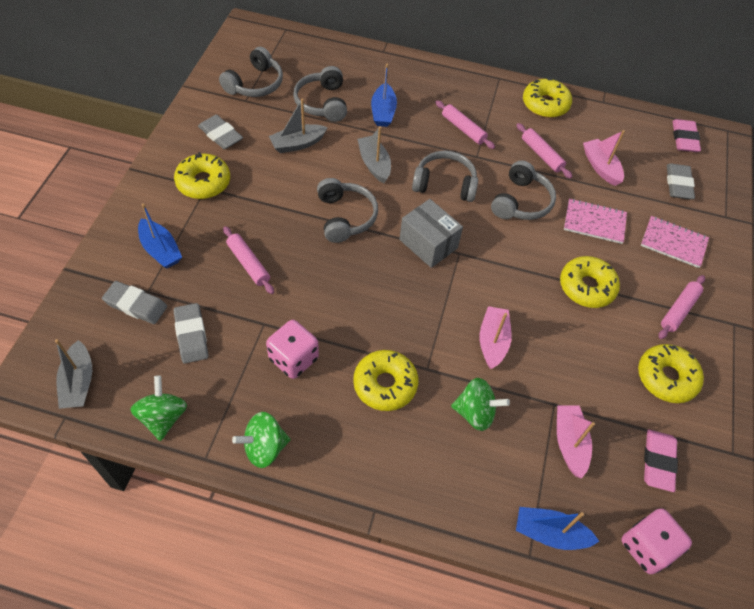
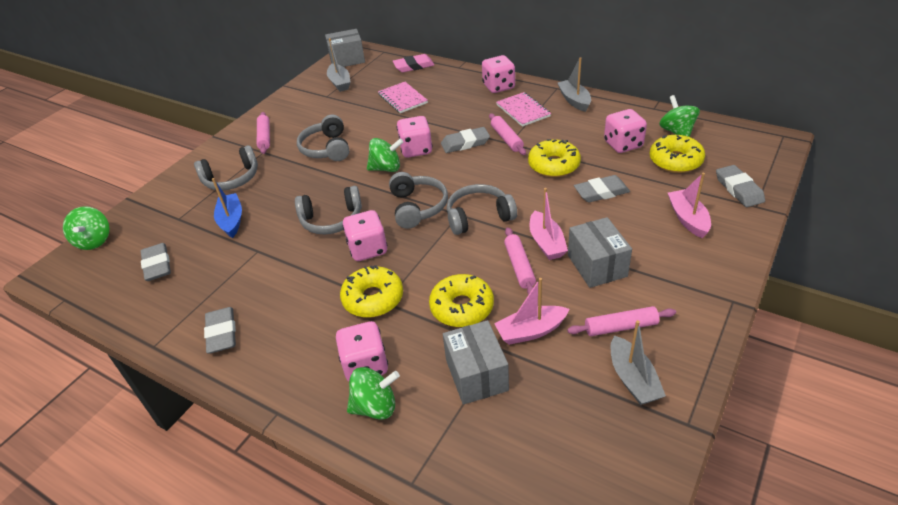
blue boat: [138,203,182,268] [371,64,397,127] [516,507,599,550] = 3 -> [212,178,242,238] = 1
green spinning top: [130,375,187,441] [232,412,291,468] [451,378,510,431] = 3 -> [63,206,109,250] [347,367,400,419] [367,138,403,172] [659,95,700,137] = 4
grey box: [399,199,463,268] = 1 -> [325,29,365,67] [443,320,509,405] [568,217,632,288] = 3
grey eraser: [102,281,167,324] [174,303,208,363] [198,115,243,149] [667,163,695,200] = 4 -> [140,243,171,281] [204,307,236,353] [441,127,490,153] [574,175,630,202] [716,165,765,207] = 5
pink dice: [266,320,319,379] [621,508,692,574] = 2 -> [336,321,388,382] [342,210,387,261] [396,116,433,158] [482,55,515,93] [604,109,647,153] = 5
pink eraser: [644,430,678,492] [672,119,701,152] = 2 -> [393,54,434,72] = 1
yellow donut: [174,152,230,199] [353,350,418,411] [523,78,572,118] [560,256,620,308] [638,344,704,403] = 5 -> [340,265,403,318] [429,274,494,327] [528,139,581,177] [650,135,705,173] = 4

